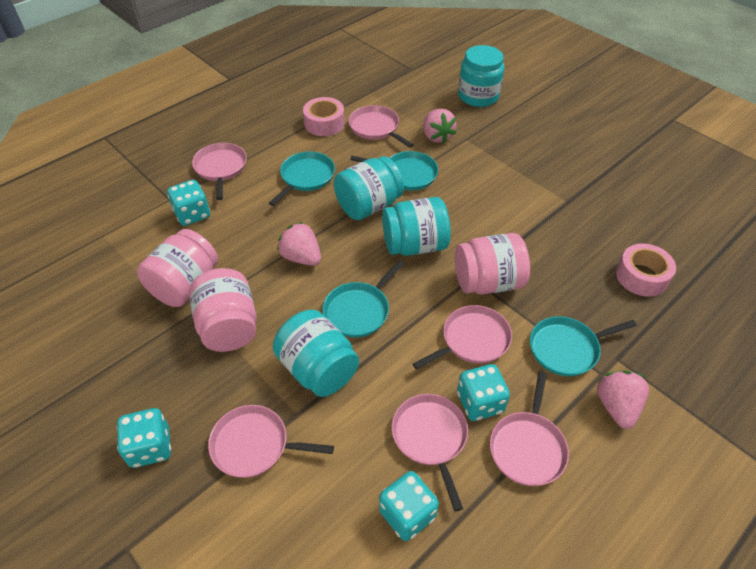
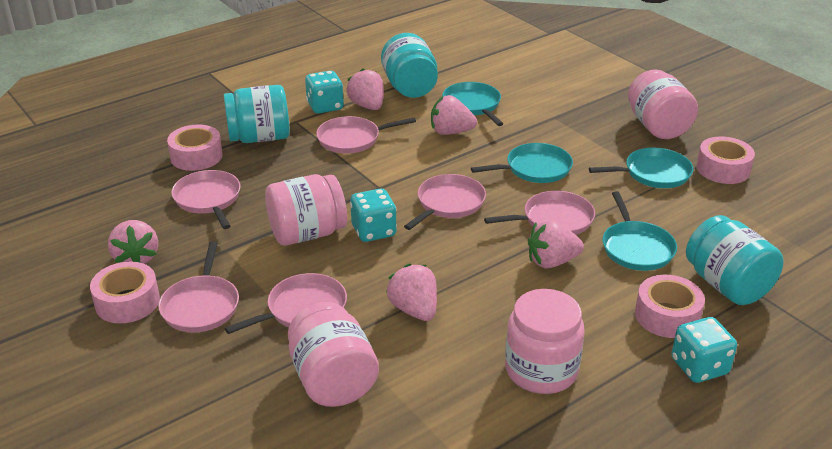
pink jar: [137,229,218,307] [189,268,257,352] [455,233,530,294] = 3 -> [265,174,347,246] [288,302,379,407] [505,289,585,394] [628,69,698,139] = 4
pink strawberry: [277,222,321,266] [424,109,456,144] [597,370,649,429] = 3 -> [108,220,158,264] [346,69,384,110] [386,264,437,321] [431,95,477,135] [528,220,584,269] = 5
pink tape: [303,97,345,136] [616,243,676,297] = 2 -> [90,262,160,323] [167,125,223,171] [635,275,705,338] [696,136,755,184] = 4
turquoise dice: [117,408,171,468] [167,180,210,226] [379,471,439,541] [457,364,510,421] = 4 -> [305,71,344,114] [350,189,397,242] [671,317,737,383] = 3
turquoise jar: [273,310,359,397] [334,156,404,220] [382,197,451,256] [458,45,504,107] = 4 -> [224,85,290,143] [381,33,438,98] [686,215,784,305] = 3

